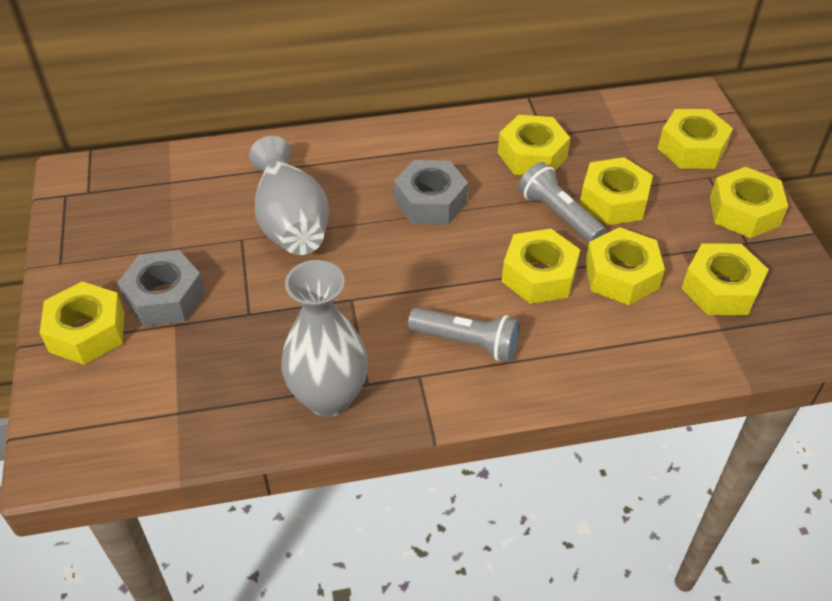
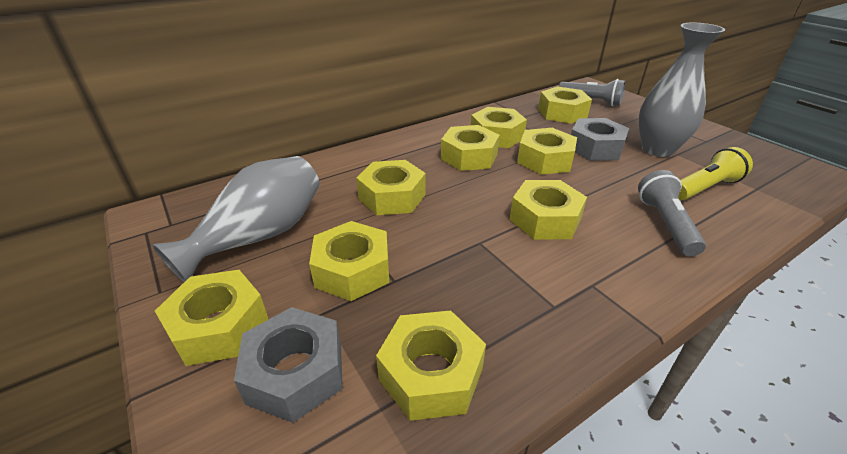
yellow flashlight: none = 0 -> [678,147,753,200] = 1
yellow nut: [40,281,125,365] [498,115,570,175] [502,229,580,304] [580,157,653,226] [585,227,665,305] [658,109,733,169] [681,243,769,315] [710,167,788,238] = 8 -> [155,270,268,366] [309,221,389,301] [356,160,426,215] [376,310,486,421] [441,125,500,171] [471,107,527,148] [509,180,587,239] [517,128,577,175] [538,86,592,124] = 9

